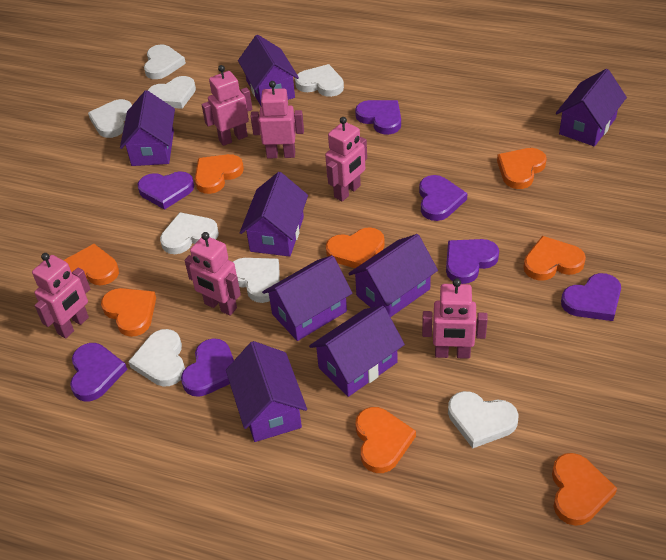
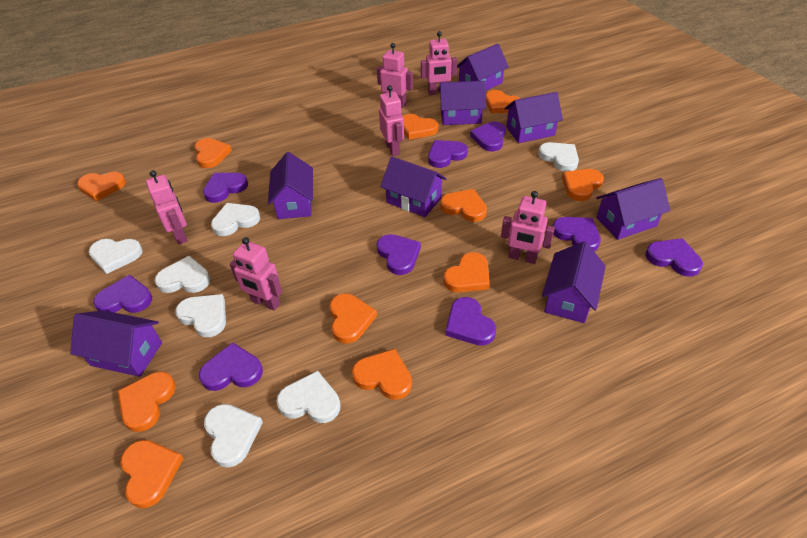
orange heart: [63,244,119,285] [101,288,156,337] [195,154,244,194] [326,227,385,268] [355,407,416,473] [497,148,547,189] [524,236,586,281] [552,453,617,526] = 8 -> [77,172,126,201] [117,372,176,432] [120,440,184,508] [194,138,232,168] [329,294,377,343] [352,349,412,400] [403,114,438,140] [440,189,487,222] [443,252,490,292] [486,90,520,114] [562,169,604,201] = 11
purple heart: [70,343,127,401] [137,171,194,210] [181,338,234,397] [355,100,401,135] [419,175,467,221] [446,239,499,284] [561,273,621,321] = 7 -> [93,275,152,313] [199,342,263,391] [203,173,248,203] [377,234,421,275] [428,140,468,168] [445,297,496,346] [470,122,506,151] [553,217,601,251] [645,238,703,277] = 9
white heart: [88,99,132,138] [128,329,185,386] [144,44,186,79] [148,76,196,109] [160,212,219,254] [233,258,280,303] [295,64,344,97] [448,391,519,448] = 8 -> [89,239,143,274] [155,256,210,293] [175,294,226,337] [204,404,263,468] [211,203,260,236] [276,371,341,423] [538,142,579,172] = 7

